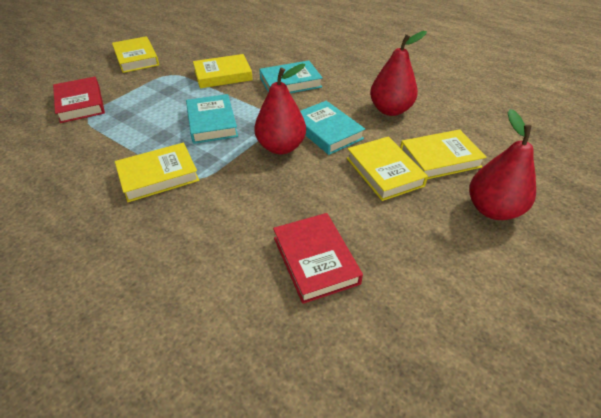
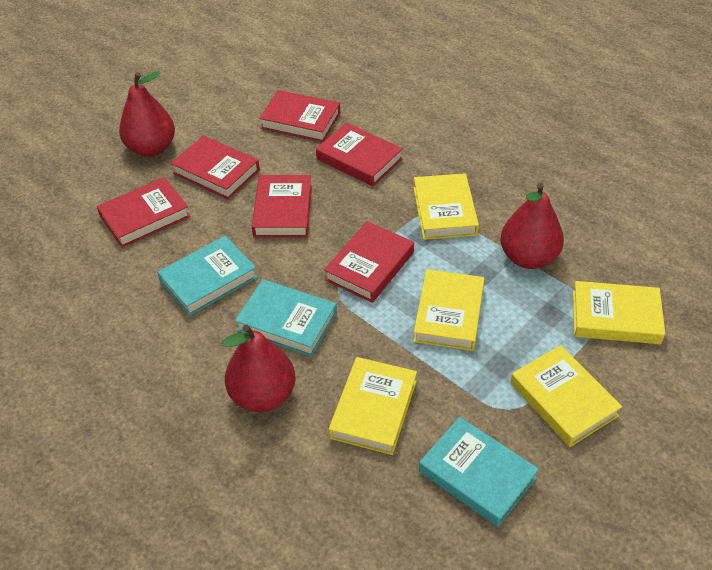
red book: [53,77,105,123] [273,213,363,304] = 2 -> [97,177,190,248] [171,135,260,199] [252,175,312,238] [259,90,340,142] [316,123,403,186] [324,221,414,303] = 6

